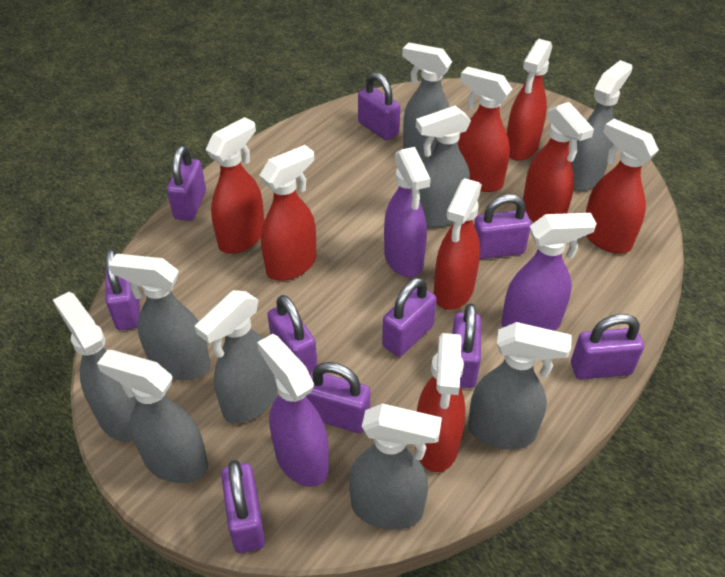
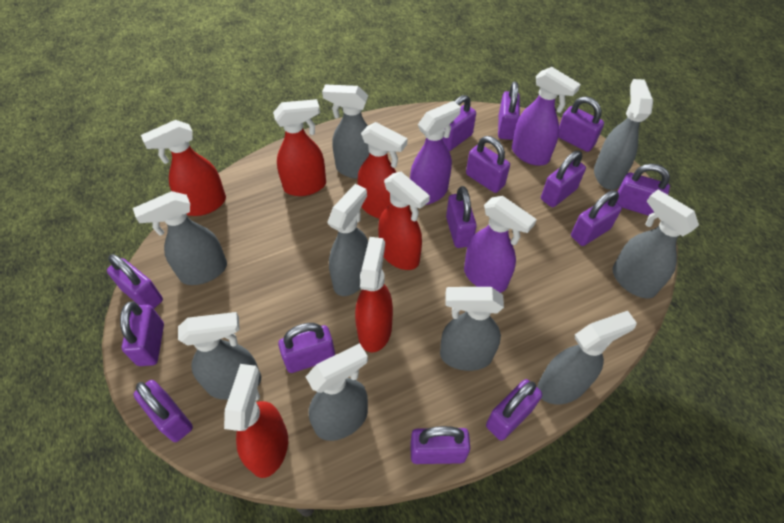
purple padlock: [105,249,140,330] [167,146,206,221] [221,460,265,553] [267,295,317,373] [306,362,370,433] [358,72,400,141] [382,277,437,357] [452,303,481,388] [474,194,531,259] [571,314,644,380] = 10 -> [107,254,163,308] [120,301,164,366] [133,380,193,442] [278,323,335,373] [410,426,470,464] [442,95,476,151] [446,186,477,248] [466,136,510,193] [486,379,542,441] [498,82,520,140] [541,151,586,207] [558,96,604,152] [571,190,622,246] [617,164,670,216] = 14
red spray bottle: [206,117,264,254] [260,145,316,281] [415,333,465,472] [434,178,482,310] [458,67,512,192] [507,39,552,161] [523,102,594,222] [586,119,659,253] = 8 -> [141,120,226,216] [224,364,288,478] [273,99,326,196] [355,237,393,352] [357,122,407,219] [378,172,430,270] = 6

